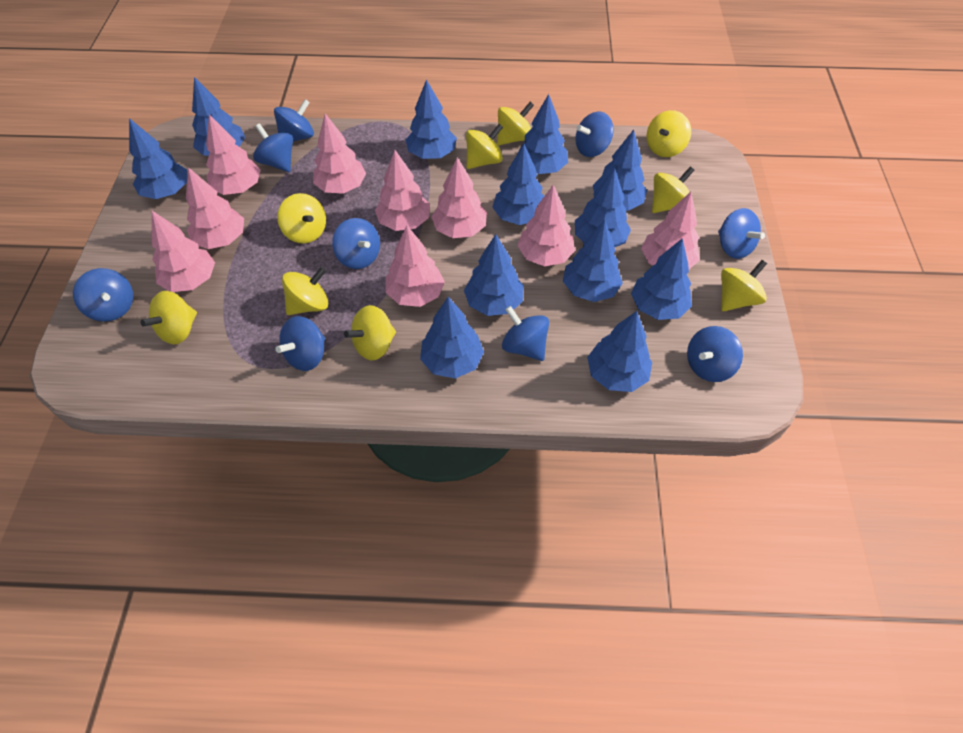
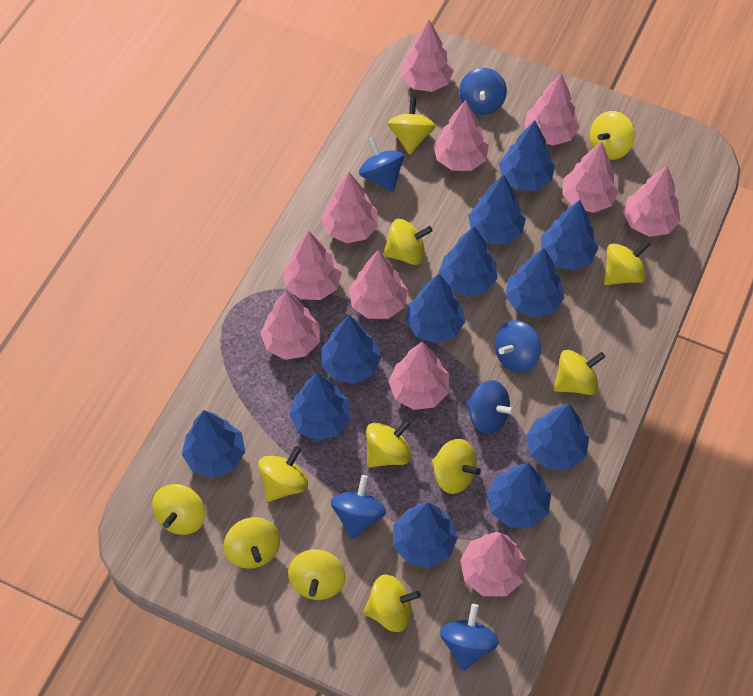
blue spinning top: [73,268,133,321] [253,123,293,172] [274,99,314,142] [275,316,325,371] [332,218,380,269] [502,306,549,361] [575,112,614,157] [687,326,743,382] [718,208,765,259] = 9 -> [331,475,386,539] [359,137,404,192] [440,604,499,671] [459,68,507,115] [466,380,515,434] [495,320,541,373] = 6
pink tree: [152,211,215,292] [186,167,244,249] [206,114,261,195] [313,114,366,194] [375,150,430,231] [386,225,445,307] [431,157,487,238] [517,184,575,267] [641,192,699,269] = 9 -> [260,291,320,360] [283,231,342,300] [321,173,378,243] [349,250,408,319] [388,342,449,410] [401,20,454,92] [433,100,489,171] [460,532,526,596] [524,74,580,146] [562,141,619,213] [623,166,680,237] = 11
yellow spinning top: [140,291,197,344] [277,193,326,244] [282,267,328,315] [344,305,396,360] [466,124,503,169] [497,102,534,145] [646,110,691,157] [652,167,694,213] [721,260,767,311] = 9 -> [152,484,205,535] [224,517,280,569] [258,446,308,502] [288,549,346,600] [363,574,421,632] [366,419,411,468] [383,219,433,265] [388,97,435,155] [432,439,481,494] [554,350,605,395] [590,111,635,160] [604,241,650,285] = 12

